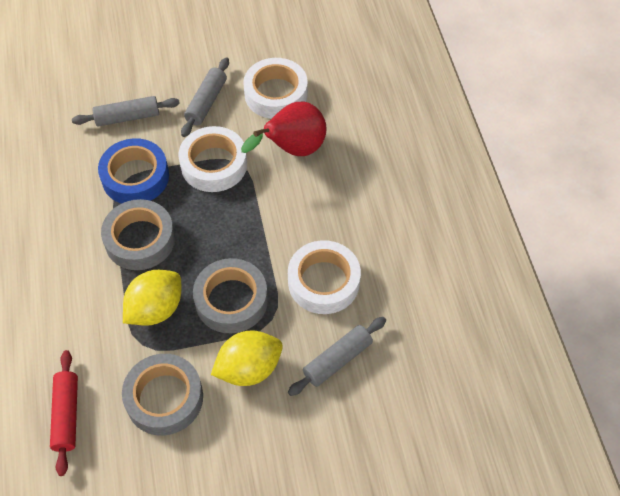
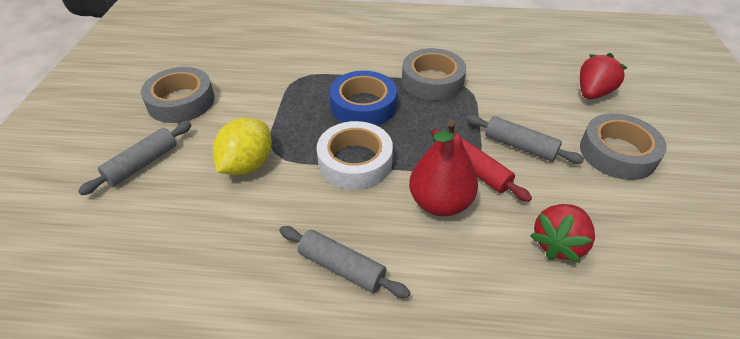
red strawberry: none = 0 -> [530,204,595,263] [580,53,627,99] = 2
white tape: [179,126,247,192] [243,58,308,119] [288,240,361,314] = 3 -> [317,121,393,190] = 1
yellow lemon: [123,270,181,326] [211,330,283,386] = 2 -> [213,118,272,175] = 1

